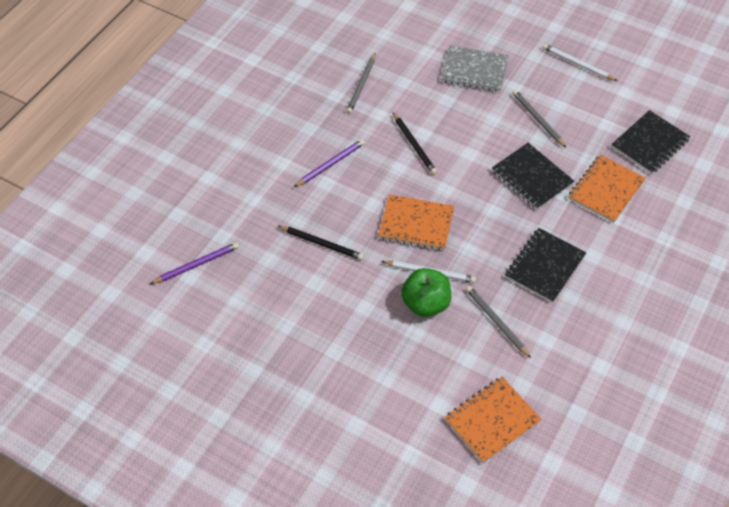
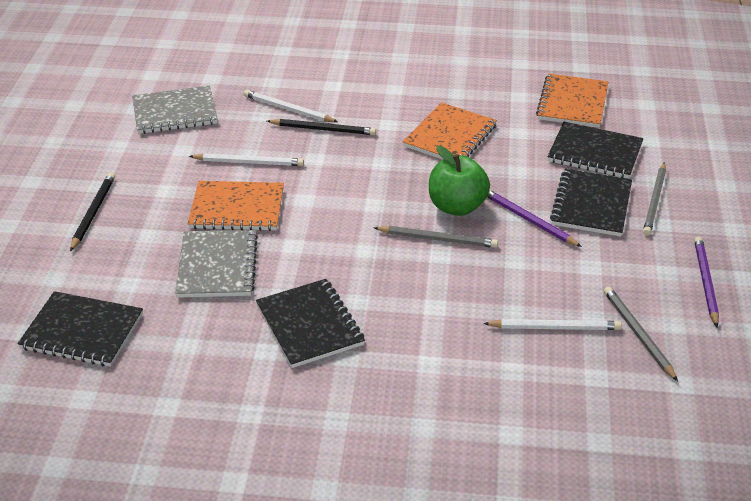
black notebook: [492,143,574,210] [505,228,586,303] [611,110,690,174] = 3 -> [17,291,143,367] [256,279,365,368] [547,122,643,179] [550,169,632,237] = 4
grey notebook: [441,45,509,92] = 1 -> [132,86,218,134] [175,230,258,298] = 2
white pencil: [381,261,476,283] [543,44,617,81] = 2 -> [189,153,304,166] [244,90,338,122] [483,319,622,330] = 3

